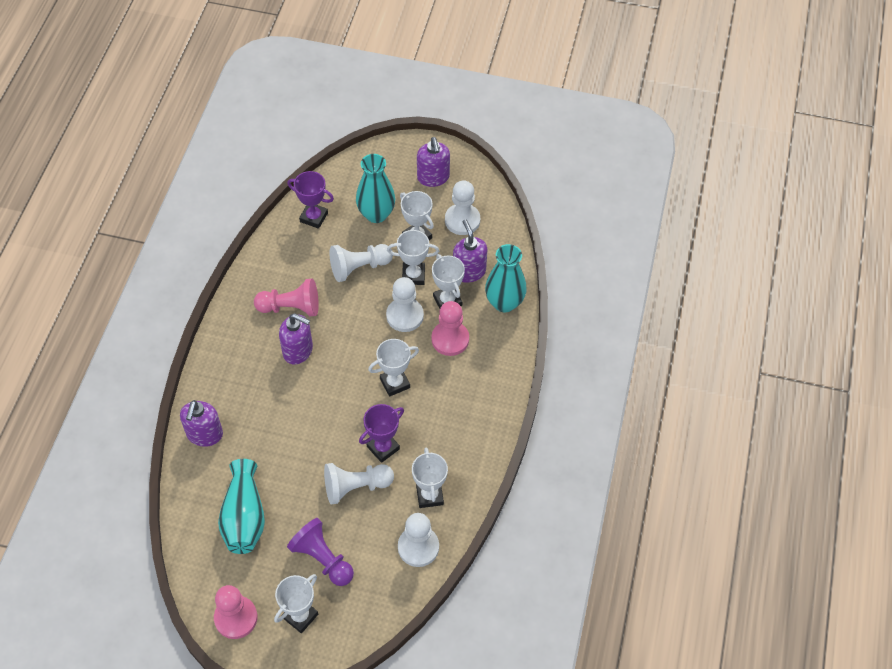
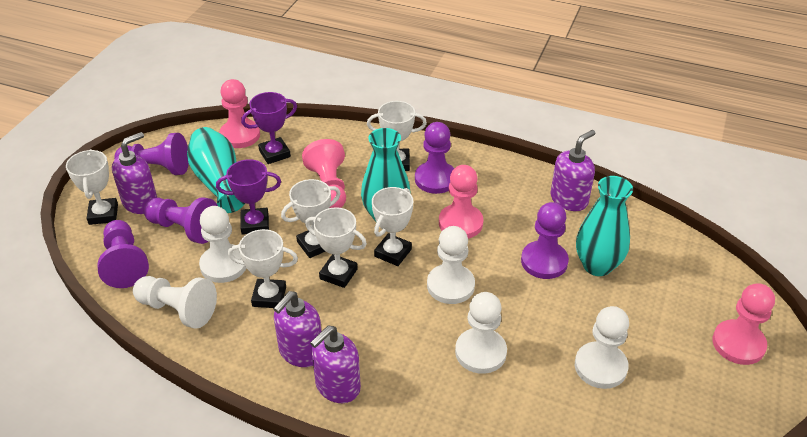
pink pawn: [214,585,258,639] [254,279,319,316] [431,301,469,356] = 3 -> [219,79,260,148] [302,139,346,208] [439,165,483,239] [712,283,775,365] = 4
purple pawn: [287,518,354,586] = 1 -> [97,220,149,288] [114,133,189,175] [143,197,218,244] [415,122,454,194] [521,202,569,279] = 5

